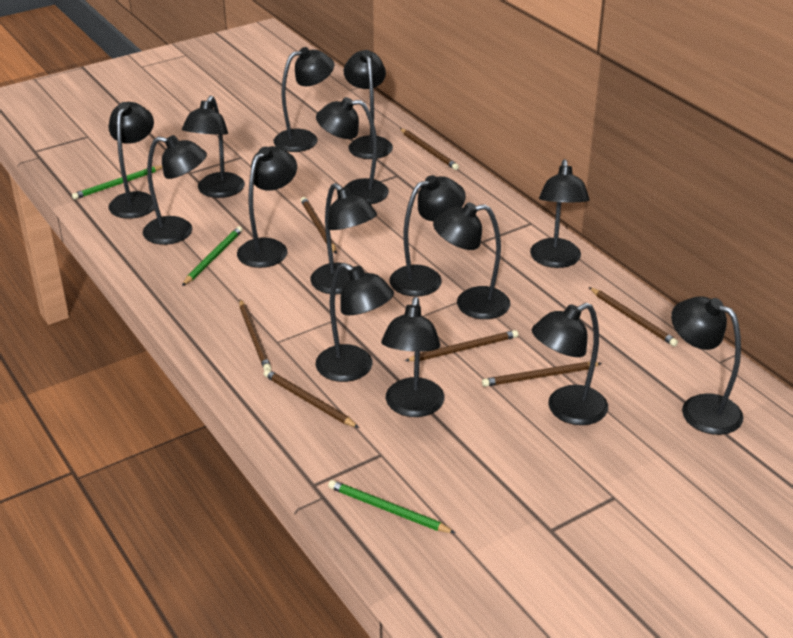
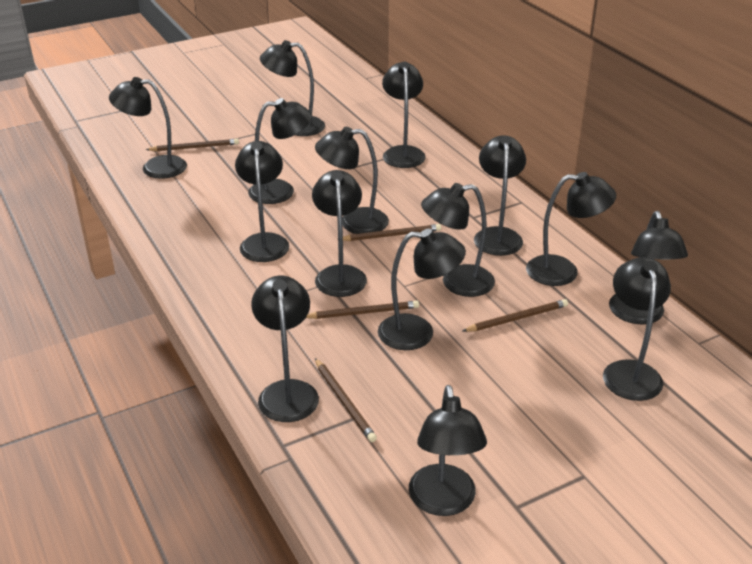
brown pencil: [239,299,272,371] [264,369,359,428] [301,197,337,254] [400,128,459,170] [405,330,518,361] [482,362,602,387] [589,287,678,346] = 7 -> [146,139,239,152] [306,301,419,319] [315,358,377,442] [337,224,441,241] [463,299,568,332] = 5
green pencil: [72,165,162,200] [182,226,243,286] [328,480,455,533] = 3 -> none = 0

